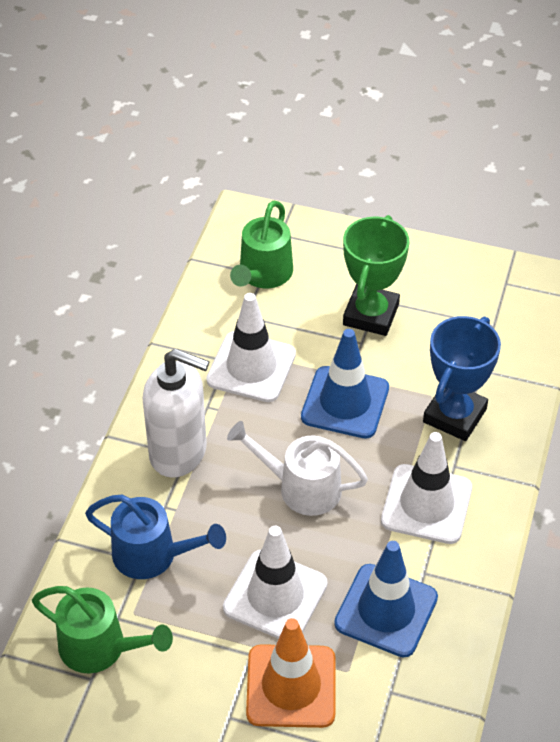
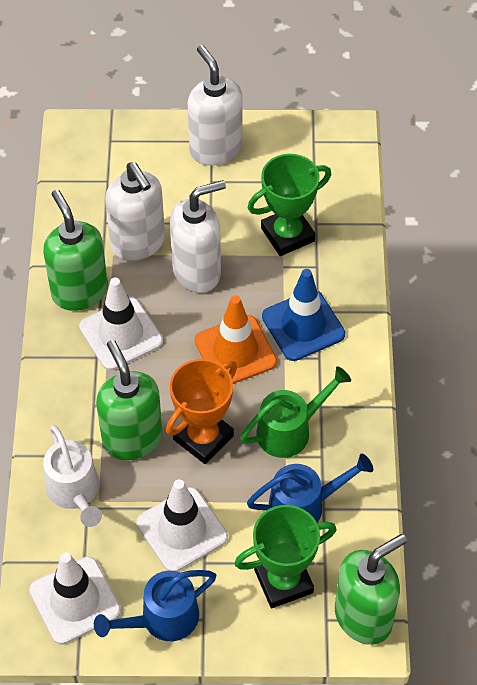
blue traffic cone: [301,329,389,439] [334,541,438,658] = 2 -> [262,269,345,361] = 1
blue trophy: [423,316,501,441] = 1 -> none = 0
blue watering can: [85,495,226,579] = 1 -> [94,570,216,641] [247,454,373,523] = 2
green soap dispenser: none = 0 -> [43,189,108,311] [96,340,162,460] [335,534,407,645] = 3
green trophy: [343,215,410,336] = 1 -> [235,505,337,608] [248,154,331,256] = 2
green watering can: [32,586,173,673] [230,200,293,288] = 2 -> [240,366,351,458] = 1
orange trophy: none = 0 -> [166,359,237,464] = 1
white soap dispenser: [143,349,209,478] = 1 -> [105,162,165,261] [170,180,226,293] [188,45,242,166] = 3

